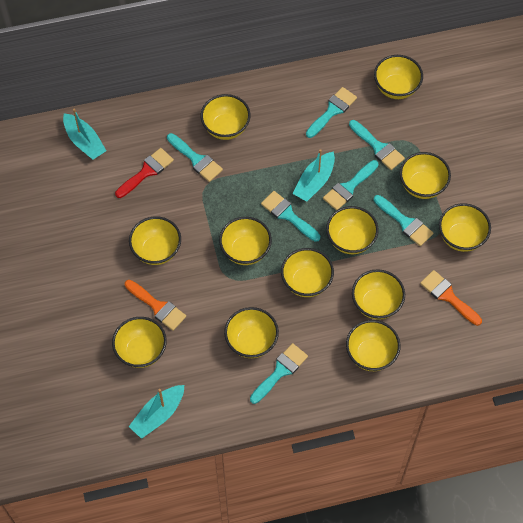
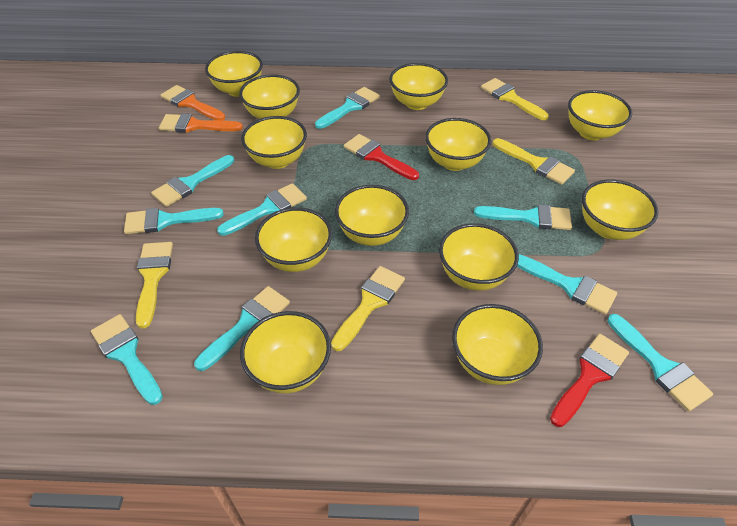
red brush: [115,148,174,198] = 1 -> [344,134,419,180] [550,334,629,427] = 2
turquoise boat: [63,109,106,160] [129,385,184,439] [292,149,335,202] = 3 -> none = 0
turquoise brush: [167,133,223,182] [250,343,308,404] [261,191,320,242] [306,87,357,138] [323,160,379,210] [349,120,405,170] [374,195,433,246] = 7 -> [91,314,163,405] [124,208,224,234] [151,155,234,207] [194,286,290,371] [217,183,307,236] [315,87,380,129] [474,204,572,230] [517,254,617,315] [607,314,713,411] = 9
yellow brush: none = 0 -> [136,242,173,328] [331,266,405,351] [481,78,549,120] [493,138,575,185] = 4

